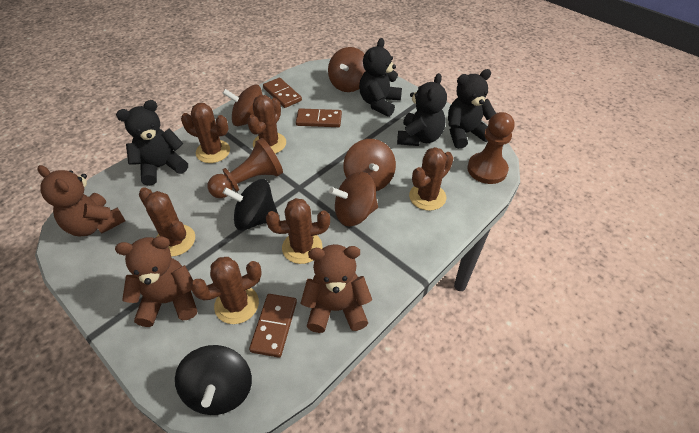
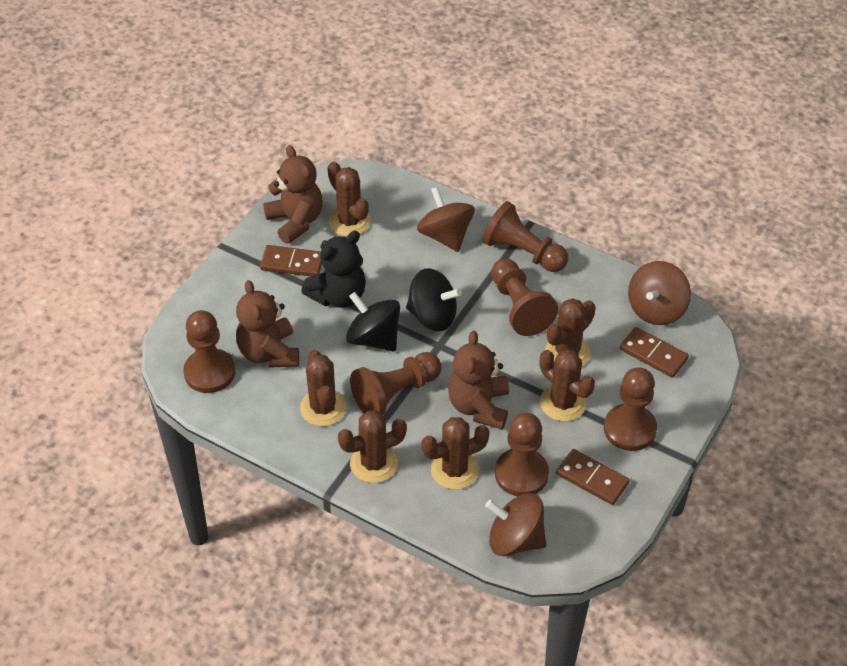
black teddy bear: [116,100,188,186] [359,38,402,117] [397,73,447,146] [448,69,496,149] = 4 -> [301,231,366,308] = 1
brown pawn: [208,138,283,198] [467,112,514,184] = 2 -> [183,310,235,393] [350,352,442,415] [482,201,568,272] [491,259,558,336] [495,413,549,496] [604,367,657,451] = 6
brown spinning top: [222,85,262,126] [328,47,365,92] [329,172,378,227] [343,139,396,191] = 4 -> [417,186,475,252] [485,493,546,556] [628,261,691,325] = 3

